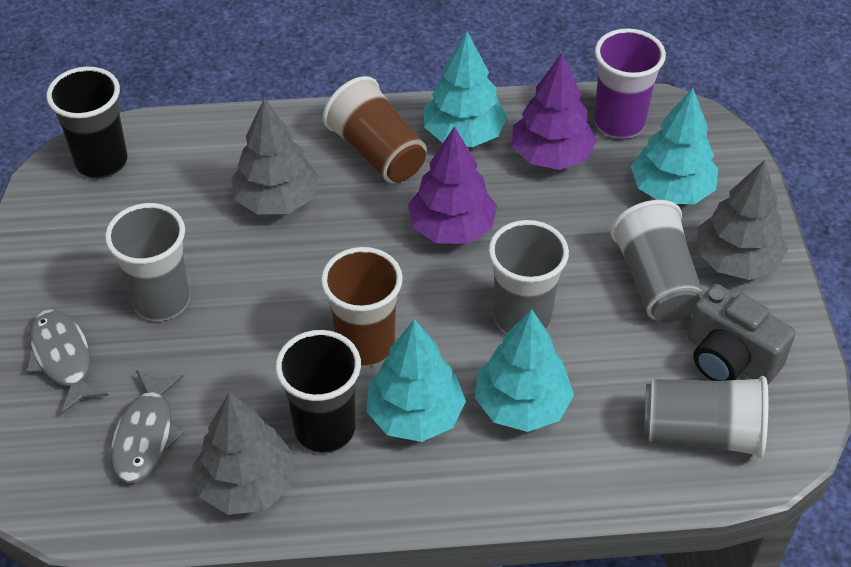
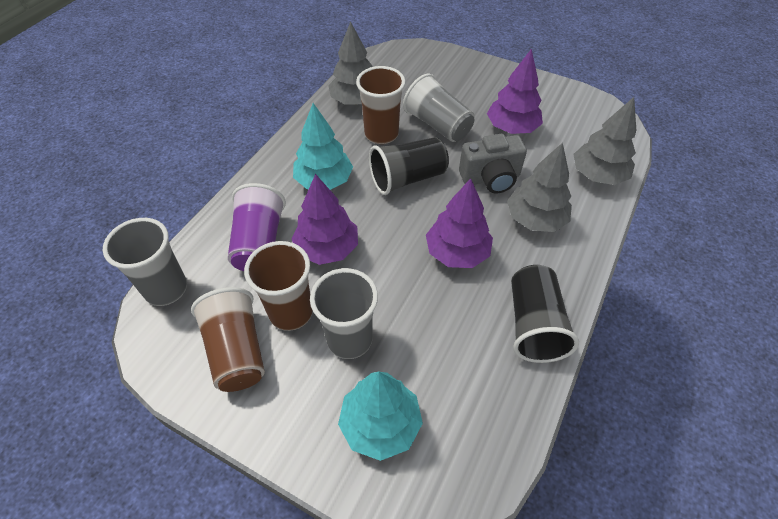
brown cup: [321,247,403,367] [323,76,427,183] = 2 -> [191,287,265,392] [244,241,313,331] [356,66,406,144] = 3
grey cup: [105,203,190,321] [489,220,569,334] [610,200,704,322] [644,376,768,459] = 4 -> [103,218,187,306] [310,268,378,359] [403,73,474,142] = 3
grey fish: [26,309,109,414] [111,370,185,484] = 2 -> none = 0
purple tree: [408,126,497,244] [512,53,597,170] = 2 -> [291,174,358,265] [426,178,493,268] [487,49,543,134] = 3
turquoise tree: [366,319,466,442] [424,32,507,147] [475,309,574,432] [631,88,718,204] = 4 -> [293,103,353,190] [338,372,423,461] = 2

